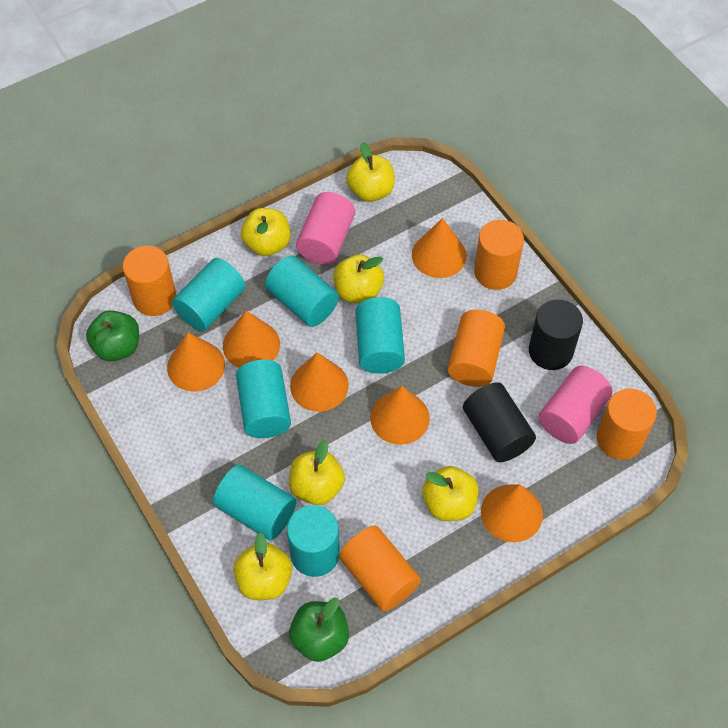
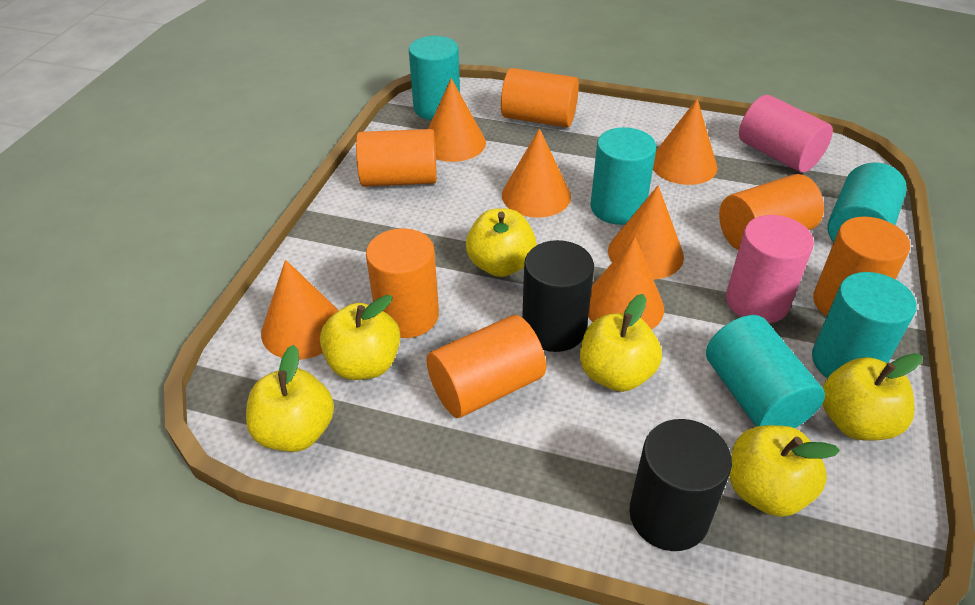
green apple: [86,310,139,362] [289,598,349,662] = 2 -> none = 0
orange cylinder: [123,246,176,316] [339,526,421,611] [448,310,505,387] [474,220,524,290] [597,388,657,460] = 5 -> [356,129,437,187] [366,228,439,338] [426,315,546,418] [501,68,579,127] [719,174,824,250] [813,217,910,317] = 6
turquoise cylinder: [172,258,245,331] [213,465,296,540] [236,360,291,438] [265,255,339,327] [287,505,340,577] [355,297,405,374] = 6 -> [409,36,460,120] [591,127,656,225] [706,315,825,428] [812,272,917,378] [827,162,907,242] = 5

